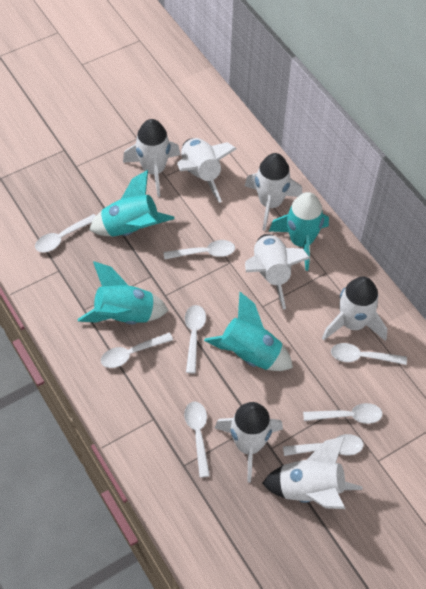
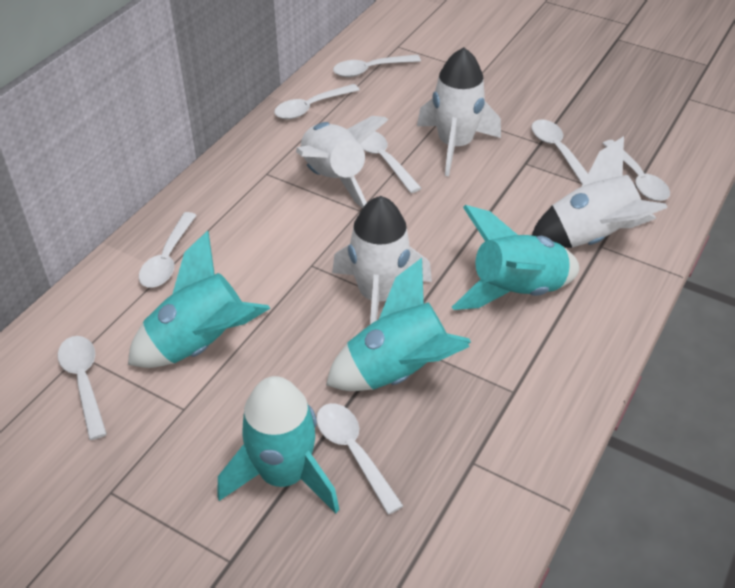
white rocket: [123,119,180,197] [177,138,237,203] [215,402,283,483] [245,153,302,231] [245,234,310,309] [262,436,363,509] [322,276,387,341] = 7 -> [296,116,388,208] [332,196,432,324] [417,47,501,176] [532,136,667,248] = 4

